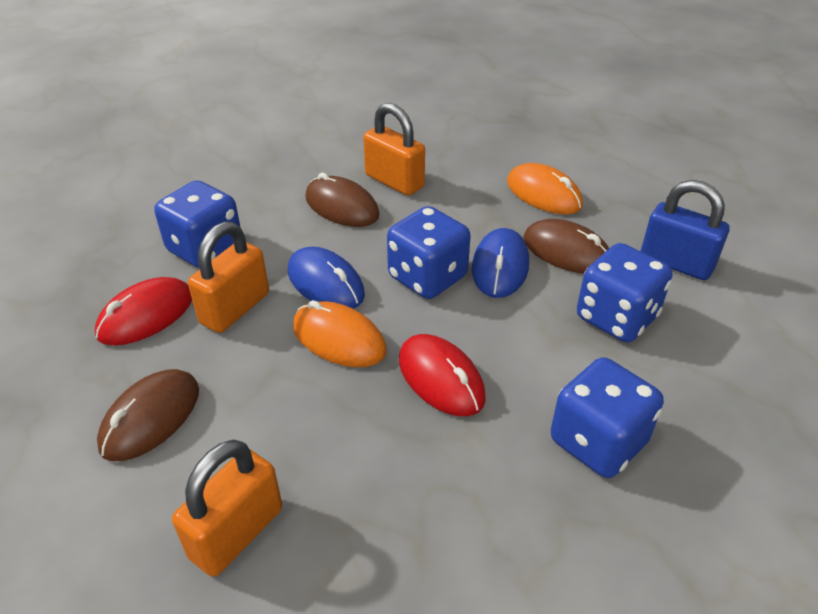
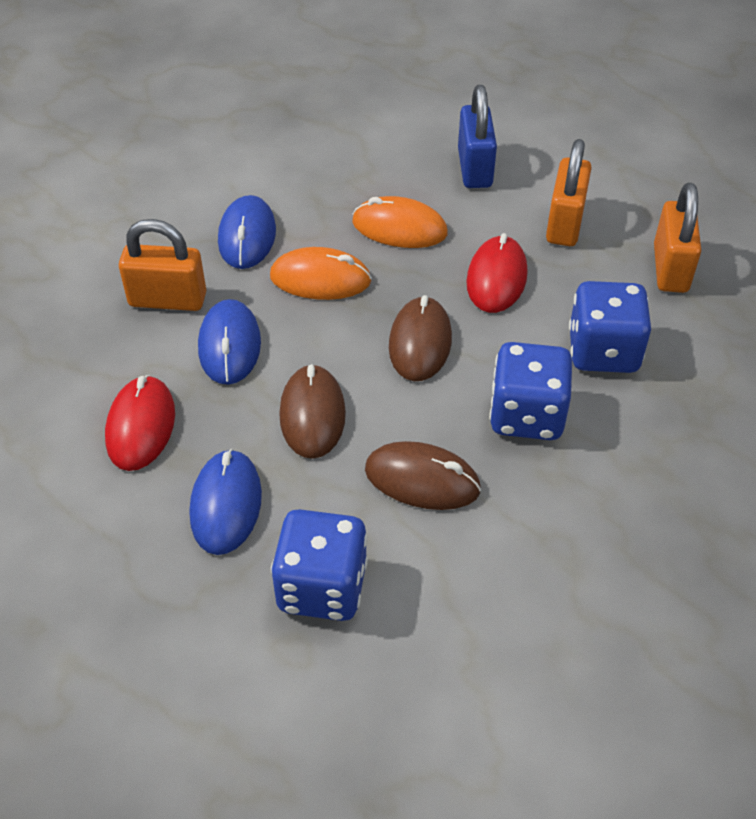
blue dice: [154,180,240,268] [387,206,471,299] [551,357,664,478] [577,243,672,342] = 4 -> [271,509,368,621] [489,342,572,440] [569,281,651,373] = 3
blue mouse: [288,247,365,309] [472,228,529,298] = 2 -> [190,449,262,555] [198,299,261,385] [218,195,276,269] = 3

